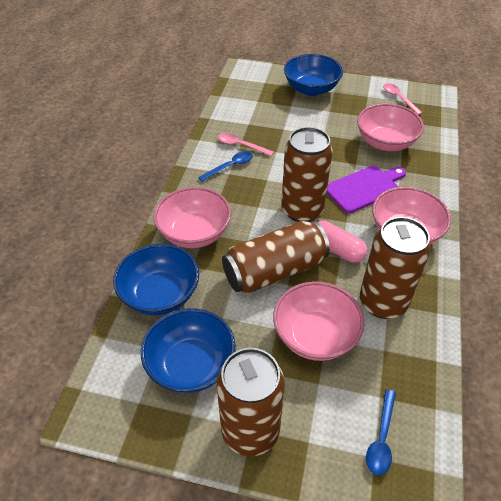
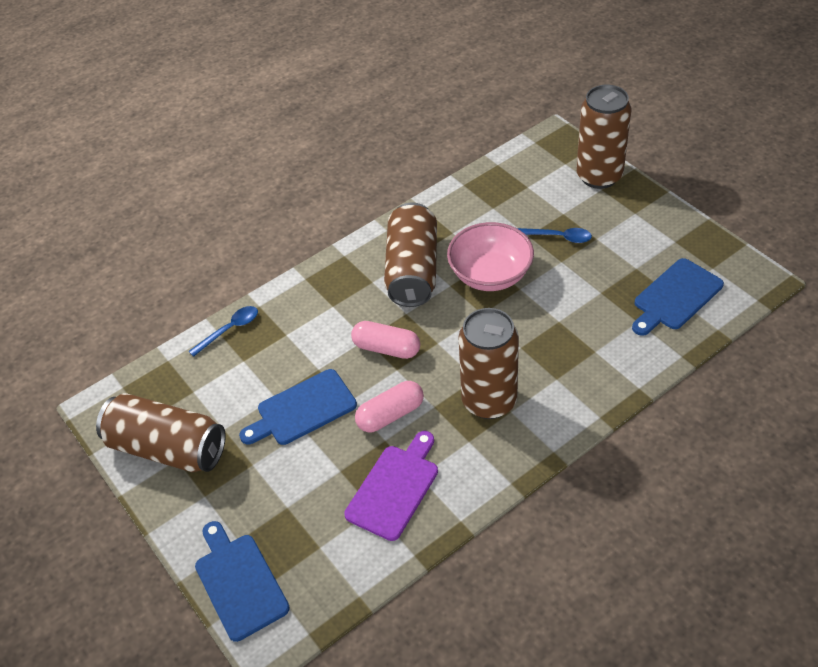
blue bowl: [113,244,199,315] [141,308,236,393] [284,54,343,96] = 3 -> none = 0
blue cutting board: none = 0 -> [195,521,290,642] [239,369,357,445] [632,258,724,336] = 3
pink bowl: [154,187,231,248] [273,281,365,361] [357,103,424,151] [372,187,451,244] = 4 -> [447,222,534,291] = 1
pink capsule: [318,221,367,263] = 1 -> [351,321,420,359] [355,381,424,432] = 2
pink spoon: [218,133,274,156] [383,83,422,115] = 2 -> none = 0

